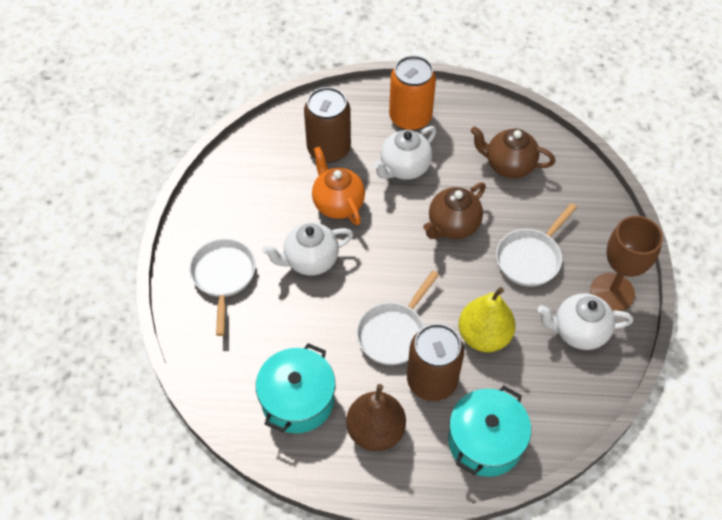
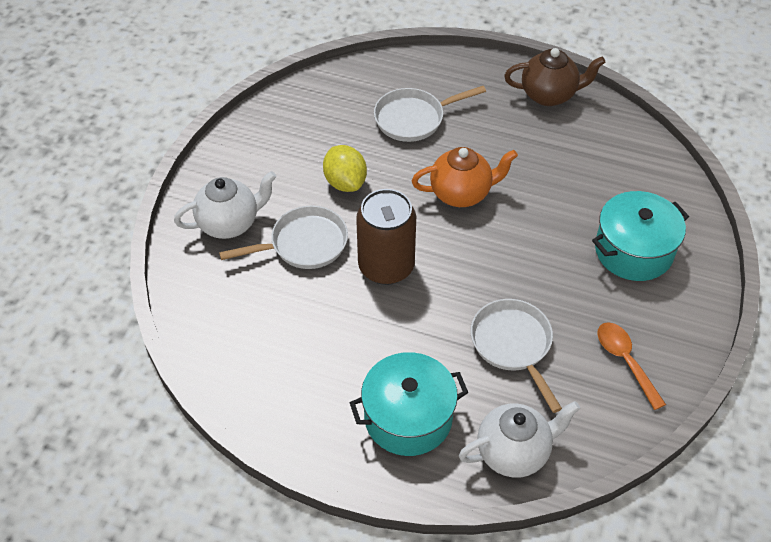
brown can: [304,87,351,163] [407,323,464,401] = 2 -> [356,189,416,285] = 1
brown goblet: [590,216,663,311] = 1 -> none = 0
brown pear: [346,384,406,451] = 1 -> none = 0
brown teapot: [423,182,486,239] [471,126,555,178] = 2 -> [504,48,605,106] = 1
orange can: [389,55,436,131] = 1 -> none = 0
orange spoon: none = 0 -> [597,322,666,410] = 1
white teapot: [262,222,354,276] [373,126,436,180] [537,293,633,350] = 3 -> [174,171,276,239] [459,401,580,478] = 2
yellow lemon: none = 0 -> [323,145,367,192] = 1
yellow pear: [458,287,515,352] = 1 -> none = 0

